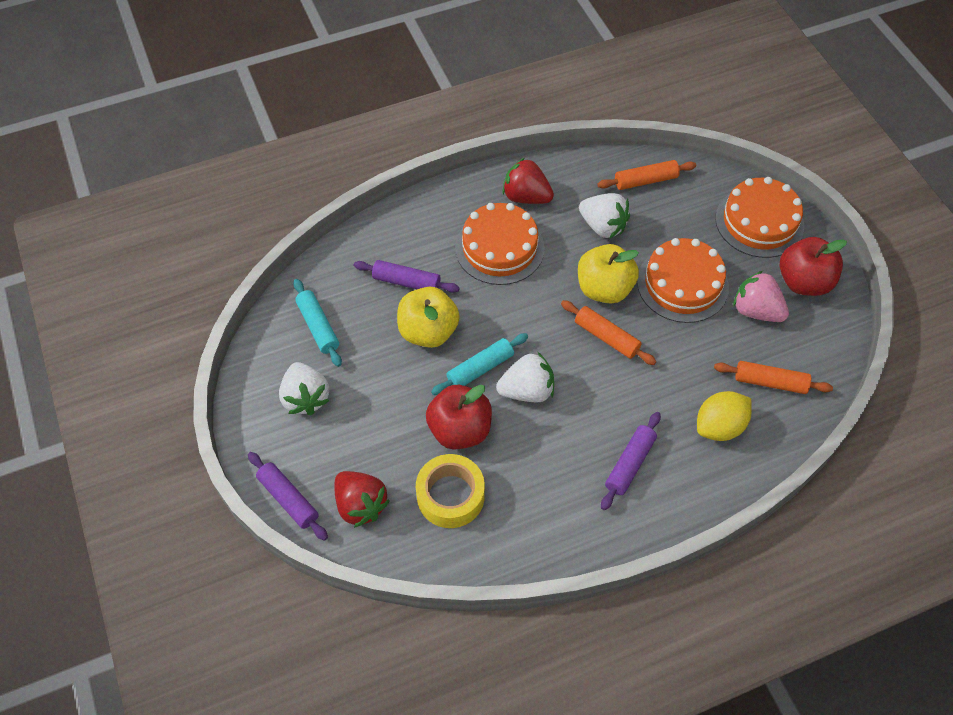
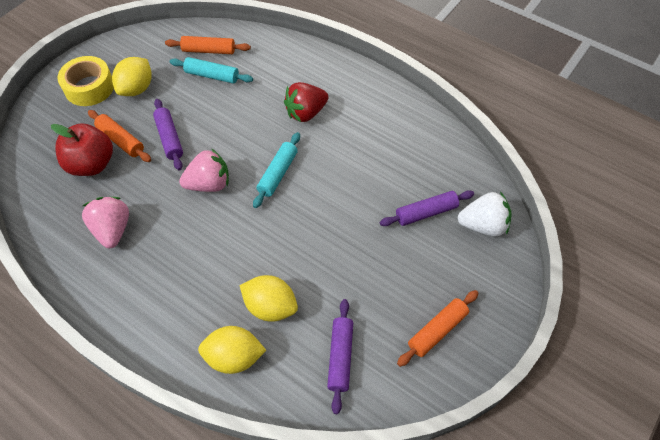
orange cake: [455,203,545,285] [637,238,729,323] [715,177,804,258] = 3 -> none = 0
pink strawberry: [733,270,789,322] = 1 -> [82,197,129,248] [179,148,229,192] = 2
red apple: [426,385,492,450] [780,237,847,296] = 2 -> [51,123,113,176] = 1
red strawberry: [334,471,390,528] [502,158,554,204] = 2 -> [284,82,329,122] = 1
white strawberry: [279,362,329,416] [496,352,554,402] [579,193,630,239] = 3 -> [458,192,512,236] = 1
yellow apple: [397,287,460,348] [578,244,639,304] = 2 -> none = 0
yellow lemon: [697,391,752,441] = 1 -> [112,57,152,96] [198,326,266,374] [239,275,298,322] = 3

